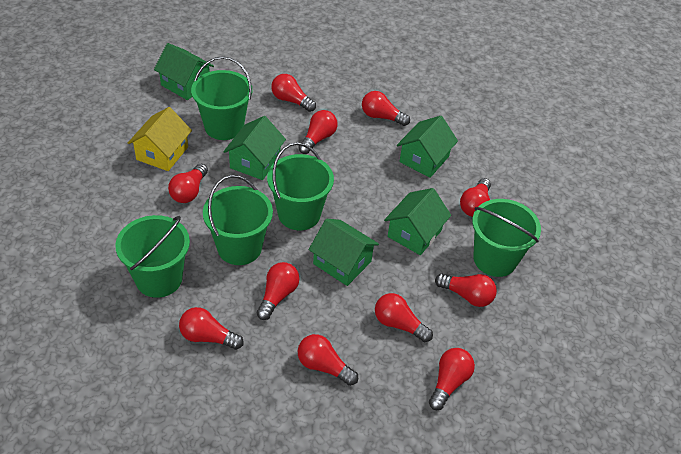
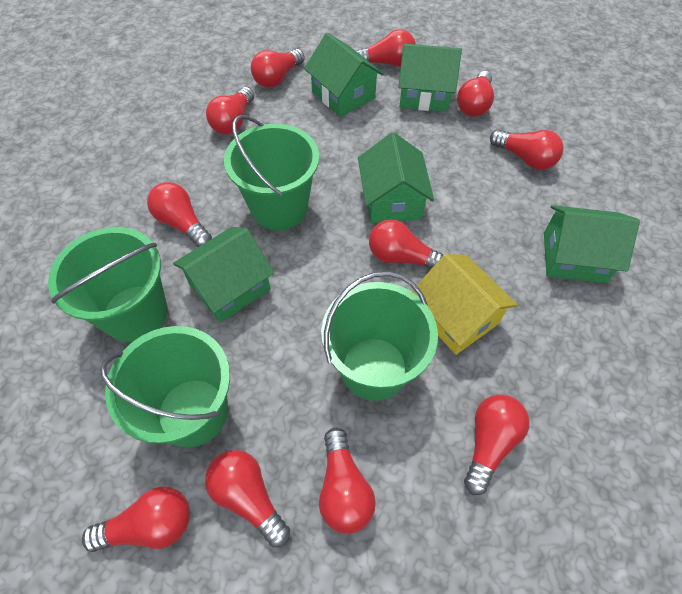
green bucket: [115,215,190,298] [191,56,252,140] [203,175,273,265] [267,142,334,230] [472,199,541,277] = 5 -> [48,227,167,342] [100,326,230,448] [224,115,319,230] [321,271,438,401] = 4

